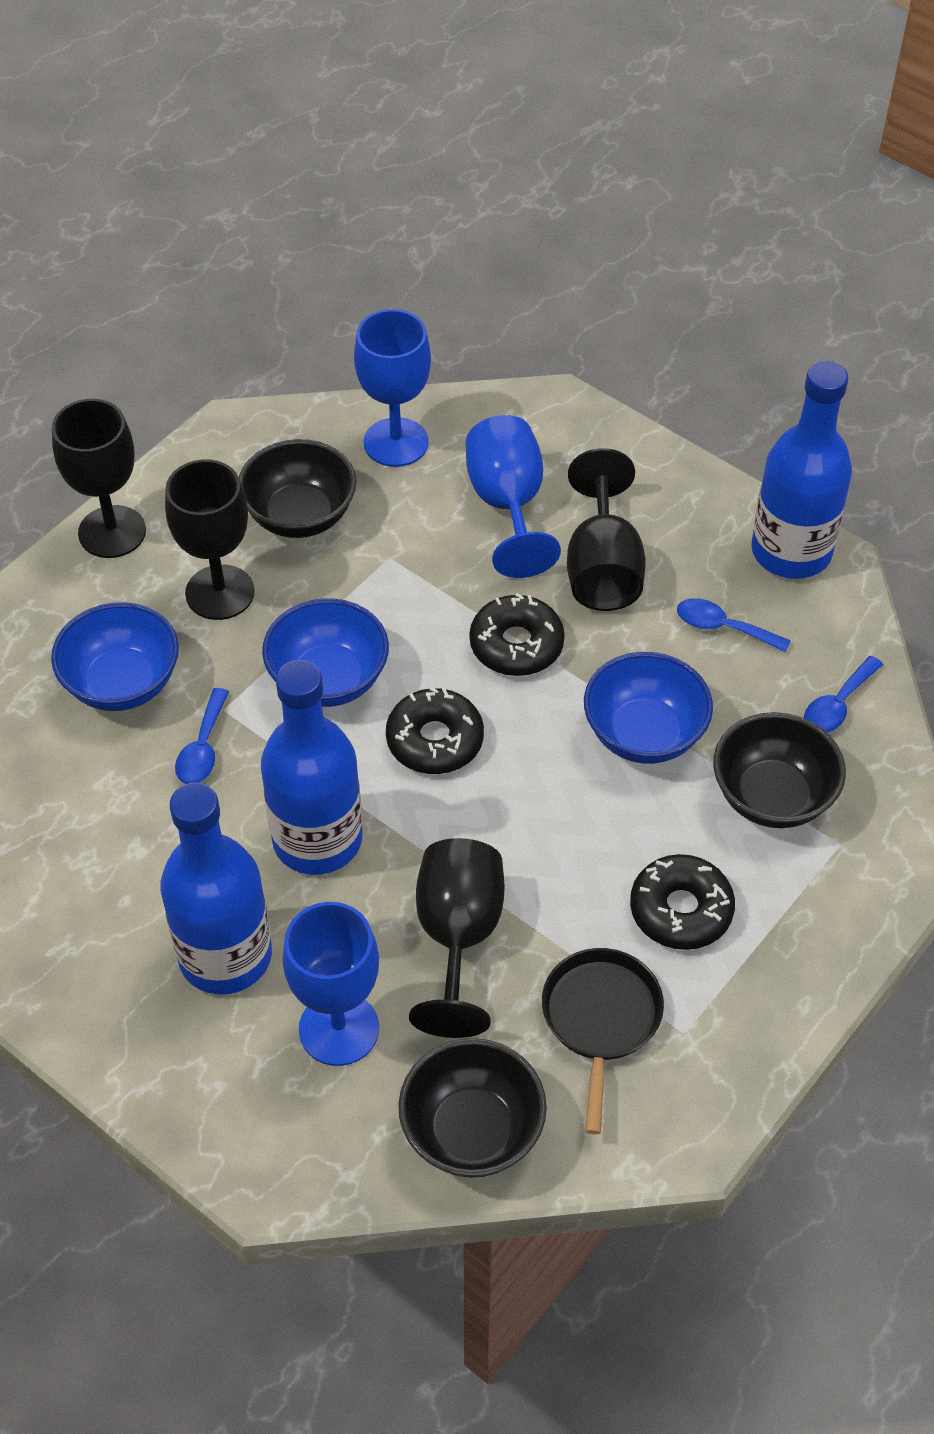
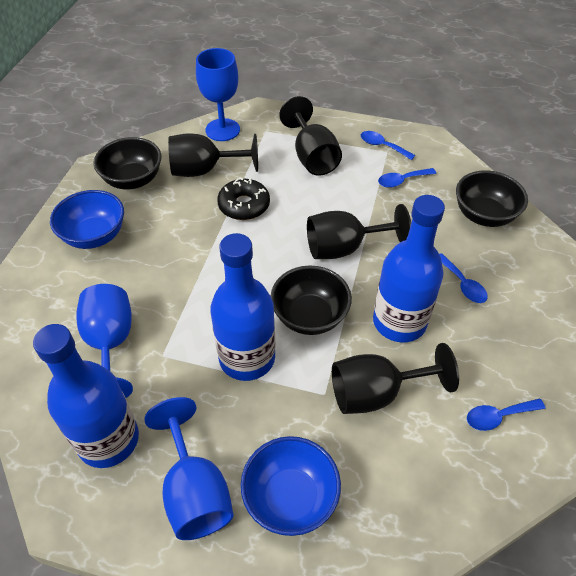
black donut: [386,687,484,774] [469,593,565,676] [630,854,735,950] = 3 -> [217,177,270,220] = 1
black pan: [542,948,664,1134] = 1 -> none = 0
blue bowl: [51,602,179,711] [262,599,389,707] [584,652,713,764] = 3 -> [50,190,124,249] [241,436,341,536] = 2
blue spoon: [175,688,229,784] [677,598,791,653] [804,656,883,733] = 3 -> [361,131,415,160] [378,168,436,188] [439,253,488,303] [467,398,545,431] = 4

